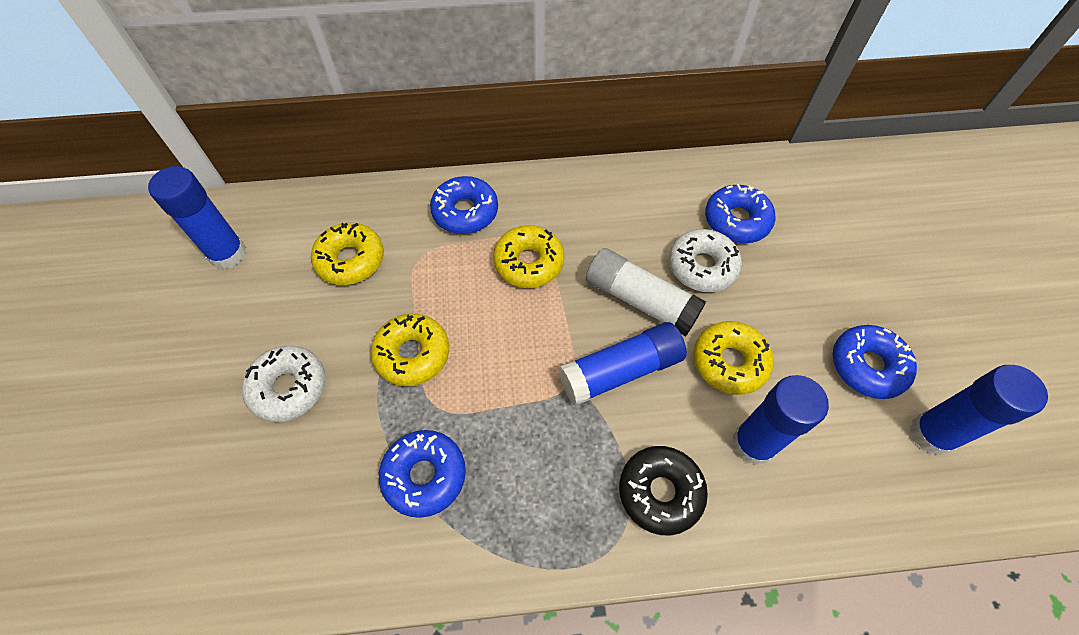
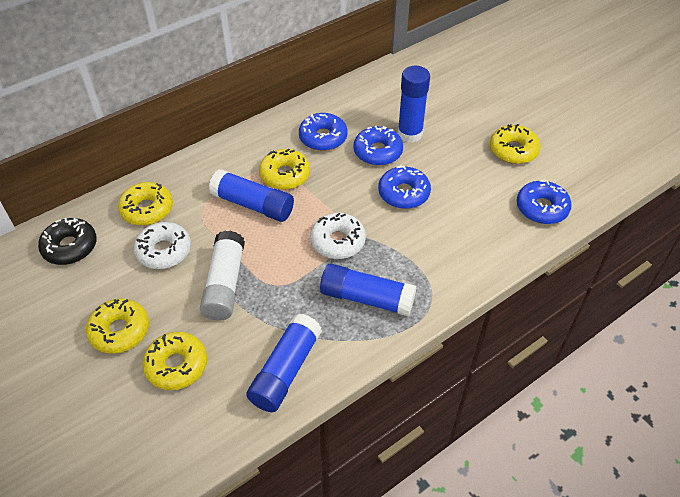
yellow donut: [311,223,384,285] [371,313,449,386] [493,225,565,288] [693,321,774,395] = 4 -> [86,299,149,354] [118,182,173,226] [142,332,207,390] [259,149,310,190] [490,124,541,164] = 5

